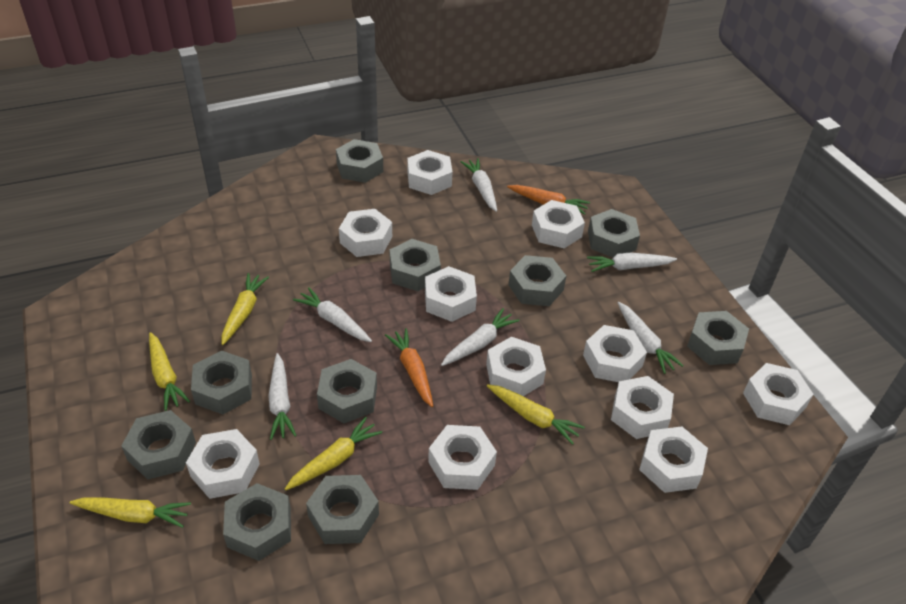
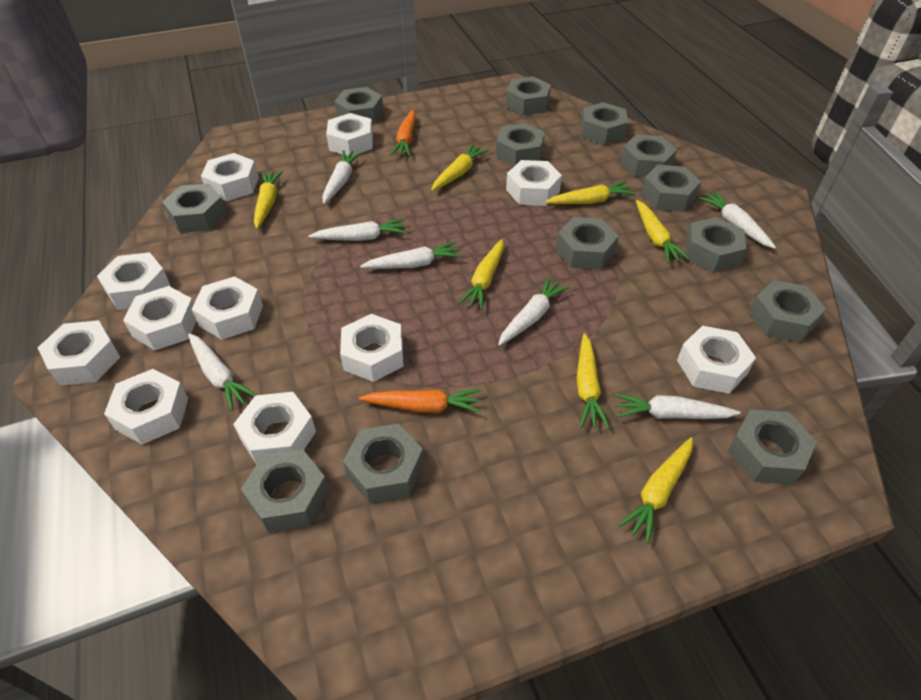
grey nut: [121,410,196,480] [191,350,252,415] [223,483,291,561] [306,475,379,544] [317,359,377,423] [336,139,383,183] [390,239,441,291] [508,255,566,306] [588,209,640,258] [687,311,749,365] = 10 -> [162,184,226,233] [241,449,329,532] [334,87,384,124] [343,424,424,503] [496,123,545,166] [506,76,551,116] [556,217,619,269] [581,102,628,145] [620,134,677,177] [641,165,701,212] [685,217,746,272] [728,409,817,485] [749,280,826,342] = 13
white carrot: [268,353,297,440] [293,288,372,342] [441,308,520,366] [461,158,497,212] [587,252,677,272] [618,302,684,374] = 6 -> [188,333,256,411] [308,218,407,241] [323,150,362,204] [360,241,462,269] [498,277,570,346] [614,394,741,419] [699,191,776,249] = 7
yellow carrot: [70,497,191,528] [149,332,190,411] [222,273,269,345] [285,417,382,490] [487,384,585,445] = 5 -> [254,171,283,229] [431,144,489,191] [458,239,504,310] [545,181,635,204] [576,333,610,428] [618,437,693,544] [636,200,690,263] = 7

